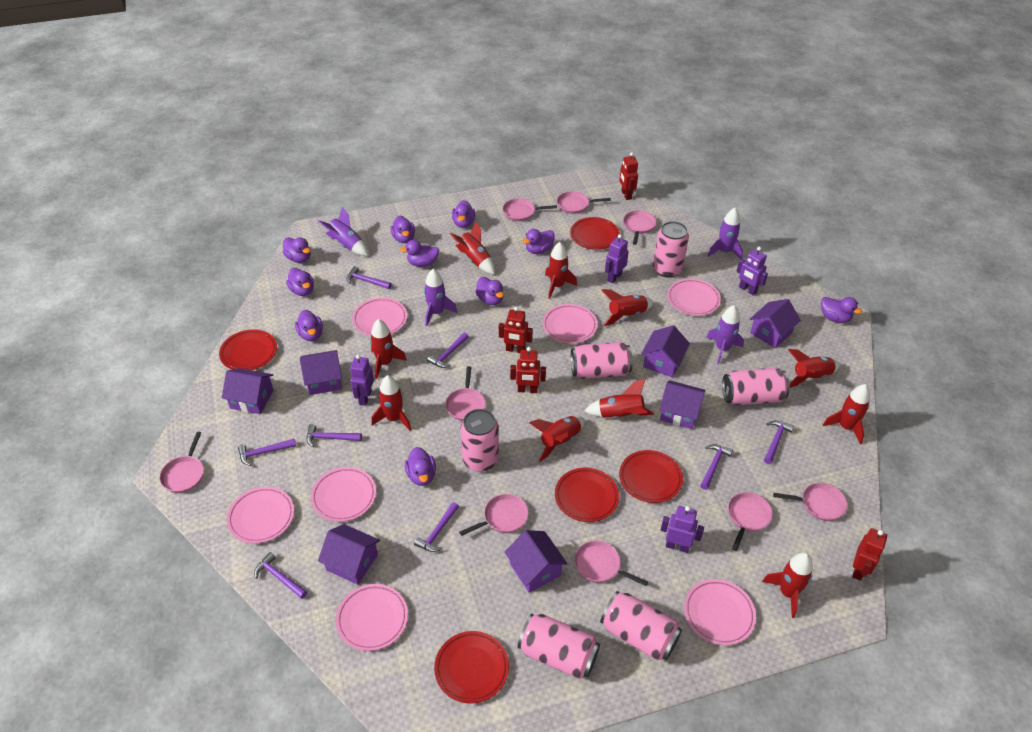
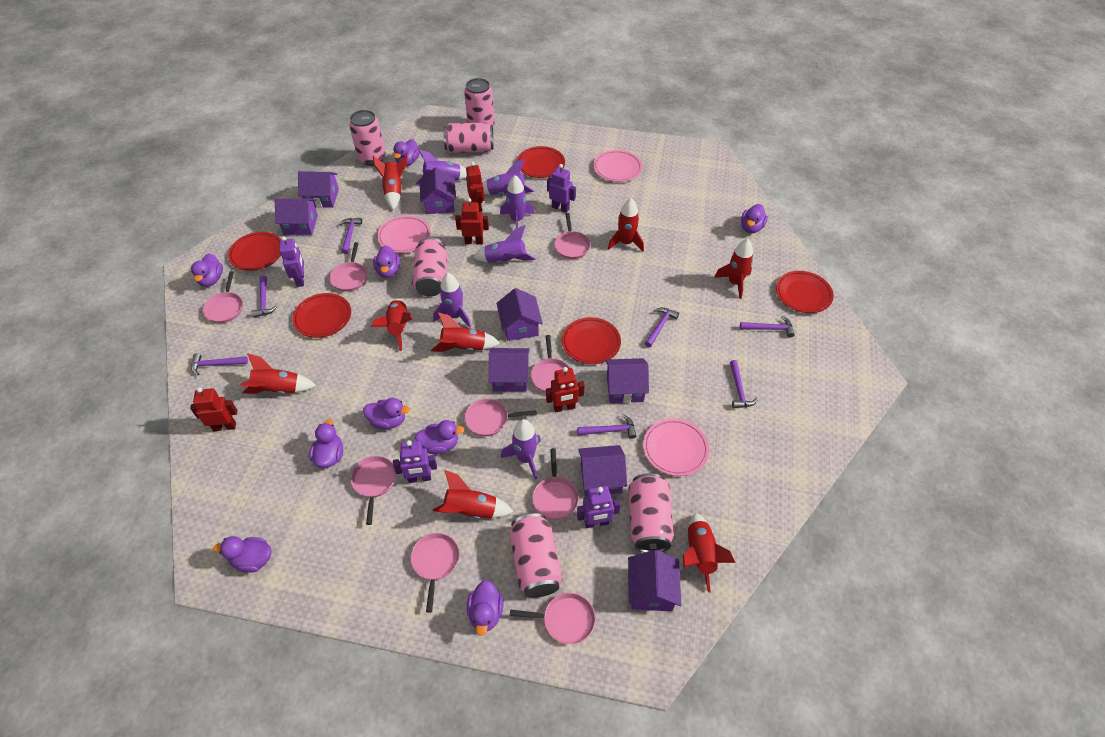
pink plate: [227,487,294,544] [311,467,376,522] [336,584,408,651] [352,297,407,336] [543,304,597,343] [667,278,721,316] [684,579,756,645] = 7 -> [377,215,431,253] [594,150,642,182] [643,419,709,476] = 3
purple duck: [283,237,311,263] [286,268,314,296] [295,310,323,341] [390,215,415,243] [400,240,439,267] [405,447,436,486] [452,200,475,228] [475,277,504,305] [522,229,555,254] [821,297,862,323] = 10 -> [191,253,223,287] [213,536,271,573] [309,419,343,468] [363,398,410,429] [373,245,400,278] [393,139,420,166] [415,420,465,454] [467,580,503,636] [741,204,768,233] = 9
purple hammer: [238,439,296,466] [254,552,307,599] [307,424,362,447] [347,266,392,289] [414,502,459,552] [427,333,469,368] [700,444,733,490] [764,421,794,464] = 8 -> [191,353,248,376] [251,276,277,318] [339,218,362,254] [577,414,636,439] [645,307,679,347] [730,360,758,409] [740,316,795,337] = 7
purple house: [222,368,273,414] [300,350,342,395] [318,524,380,585] [505,530,568,593] [641,325,690,377] [659,380,705,429] [750,299,801,348] = 7 -> [275,198,318,235] [298,171,339,208] [420,167,456,214] [489,348,530,391] [496,288,543,341] [578,445,627,496] [605,358,649,403] [628,550,681,611] = 8
purple rocket: [318,207,368,256] [424,269,457,326] [706,305,744,364] [708,208,743,259] = 4 -> [416,150,467,185] [433,273,471,328] [473,225,536,263] [483,159,534,195] [500,175,535,228] [501,419,541,479] = 6
red rocket: [370,319,407,379] [371,375,411,431] [450,222,495,275] [529,416,585,462] [545,242,577,299] [584,378,654,418] [602,289,654,326] [762,553,813,618] [788,349,840,388] [823,384,870,444] = 10 -> [240,353,316,394] [371,298,412,351] [372,155,408,210] [431,312,500,352] [433,470,513,519] [608,198,644,251] [683,513,736,593] [714,239,753,299] = 8

